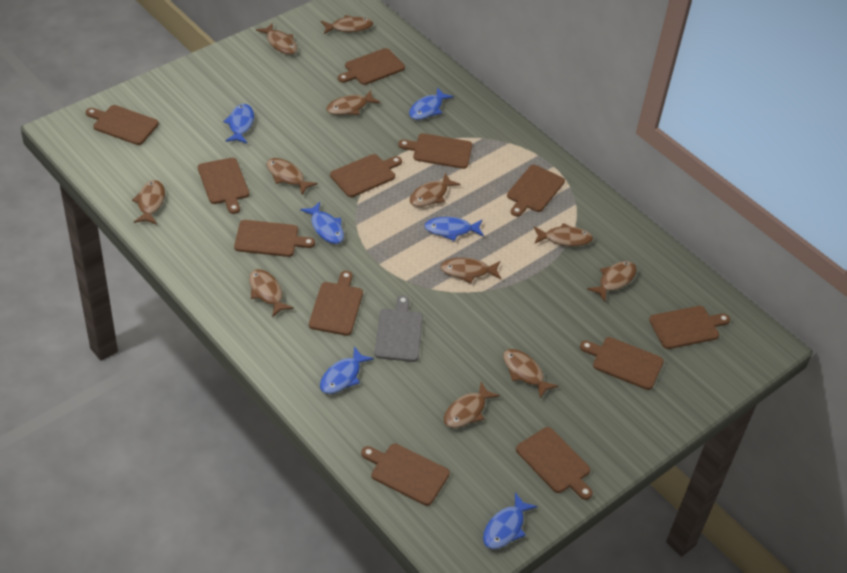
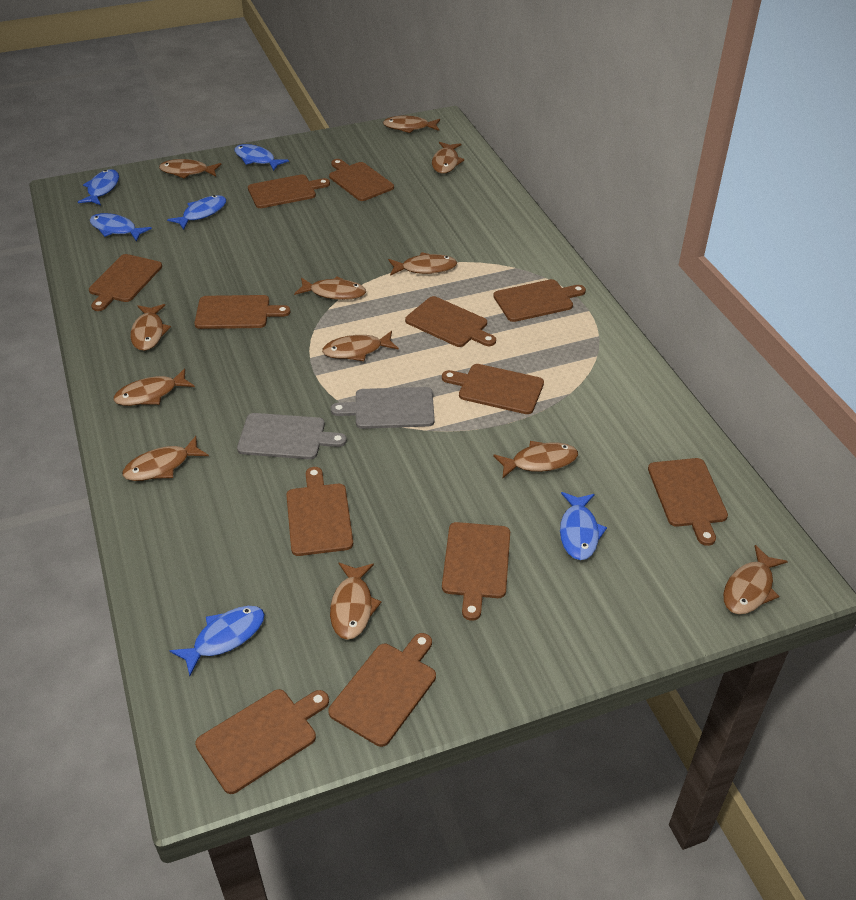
grey cutting board: [374,295,423,362] = 1 -> [237,413,347,459] [331,387,435,429] = 2

